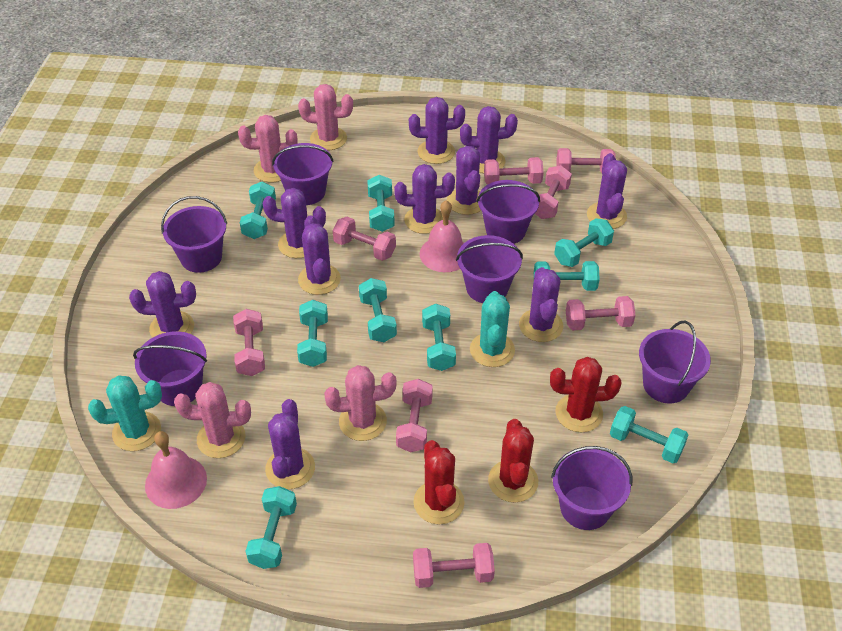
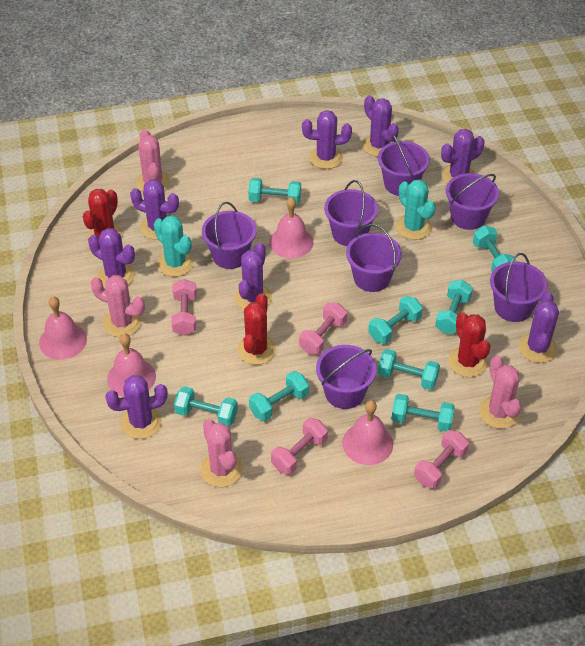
pink bell: [145,431,207,509] [420,200,464,272] = 2 -> [39,296,87,360] [107,333,156,397] [269,197,313,258] [342,400,393,465] = 4
pink dumbbell: [233,309,265,376] [333,217,396,261] [396,379,433,452] [413,543,495,588] [484,157,544,185] [535,165,572,219] [557,148,615,173] [566,296,635,330] = 8 -> [171,279,197,336] [271,418,328,475] [299,303,347,355] [414,430,469,489] = 4
purple cactus: [129,271,196,338] [263,188,326,258] [265,399,315,489] [298,215,341,295] [394,164,455,234] [409,97,465,164] [447,146,481,215] [460,106,518,173] [519,267,563,342] [587,153,627,229] = 10 -> [88,228,135,287] [105,375,168,439] [130,180,179,240] [235,243,272,310] [302,110,352,169] [363,95,399,157] [441,129,485,184] [518,292,559,363] = 8
turquoise dumbbell: [240,182,276,239] [245,486,297,569] [297,300,328,367] [359,278,397,342] [367,175,395,232] [422,304,456,371] [534,261,600,291] [554,218,614,267] [610,406,688,463] = 9 -> [174,386,238,427] [248,178,301,206] [249,371,309,421] [368,296,423,344] [378,349,440,390] [391,394,455,432] [435,280,473,334] [473,226,516,272] = 8

